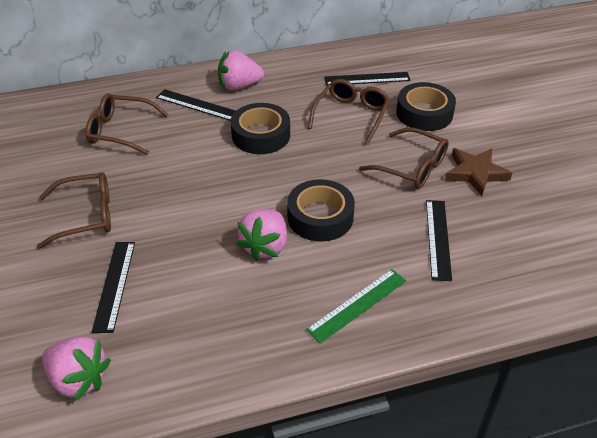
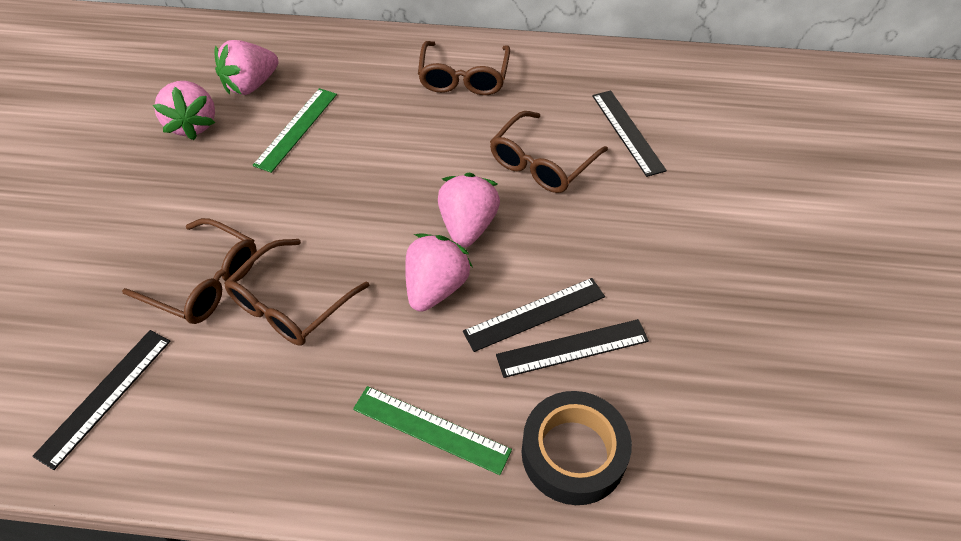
black tape: [231,103,290,154] [287,179,355,242] [396,82,456,131] = 3 -> [522,391,632,505] = 1
brown star: [445,148,512,196] = 1 -> none = 0
green ruler: [306,269,406,344] = 1 -> [253,88,337,173] [353,386,512,475] = 2
pink strawberry: [42,337,111,401] [218,50,264,90] [236,209,287,261] = 3 -> [153,81,215,140] [214,40,278,95] [405,234,473,312] [438,173,500,247] = 4

